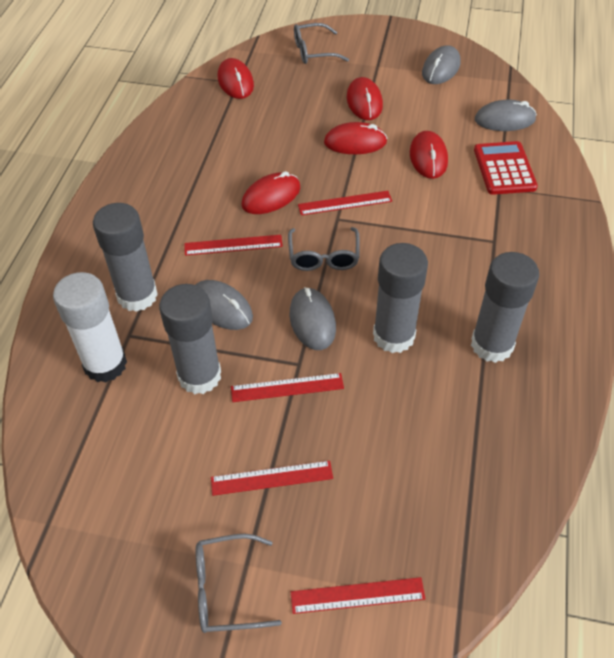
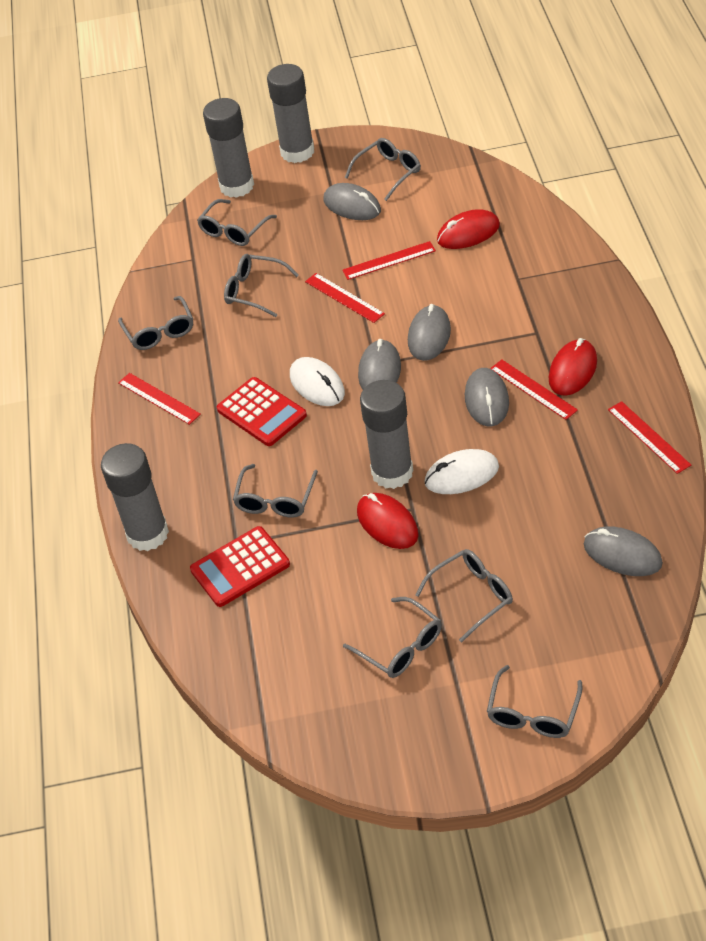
grey glasses: [196,534,282,633] [288,227,360,271] [294,23,349,64] = 3 -> [118,296,193,350] [197,199,277,246] [224,254,299,317] [233,464,318,518] [343,597,442,678] [345,138,421,201] [415,549,513,643] [487,665,582,738] = 8
grey mouse: [196,280,253,330] [290,287,336,350] [422,45,461,84] [475,100,537,131] = 4 -> [323,183,381,220] [358,339,401,390] [408,304,451,361] [465,368,509,427] [584,526,663,576] = 5
red calculator: [474,141,538,195] = 1 -> [190,526,290,607] [217,377,307,446] = 2
red mouse: [218,58,254,99] [241,171,300,214] [324,122,387,154] [347,77,383,120] [410,131,448,179] = 5 -> [357,493,419,549] [437,209,500,249] [549,338,597,396] = 3
white glue stick: [53,272,127,383] = 1 -> none = 0
white mouse: none = 0 -> [290,357,345,406] [425,449,499,494] = 2

